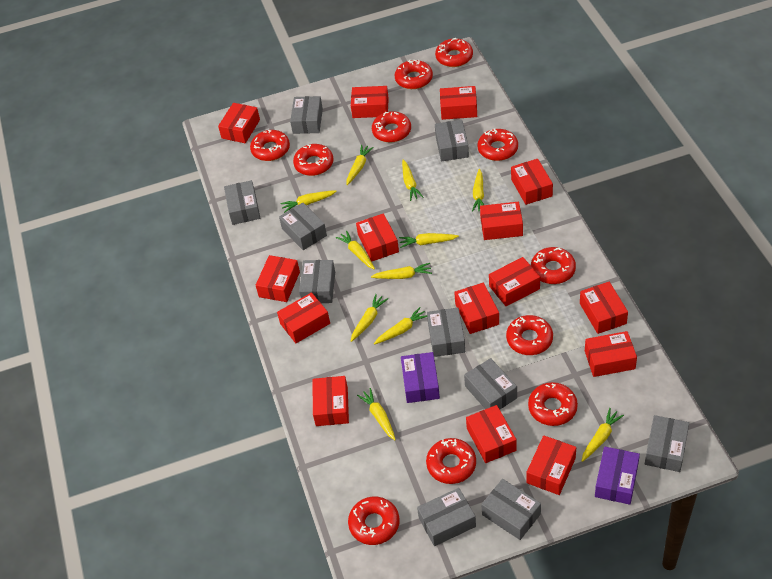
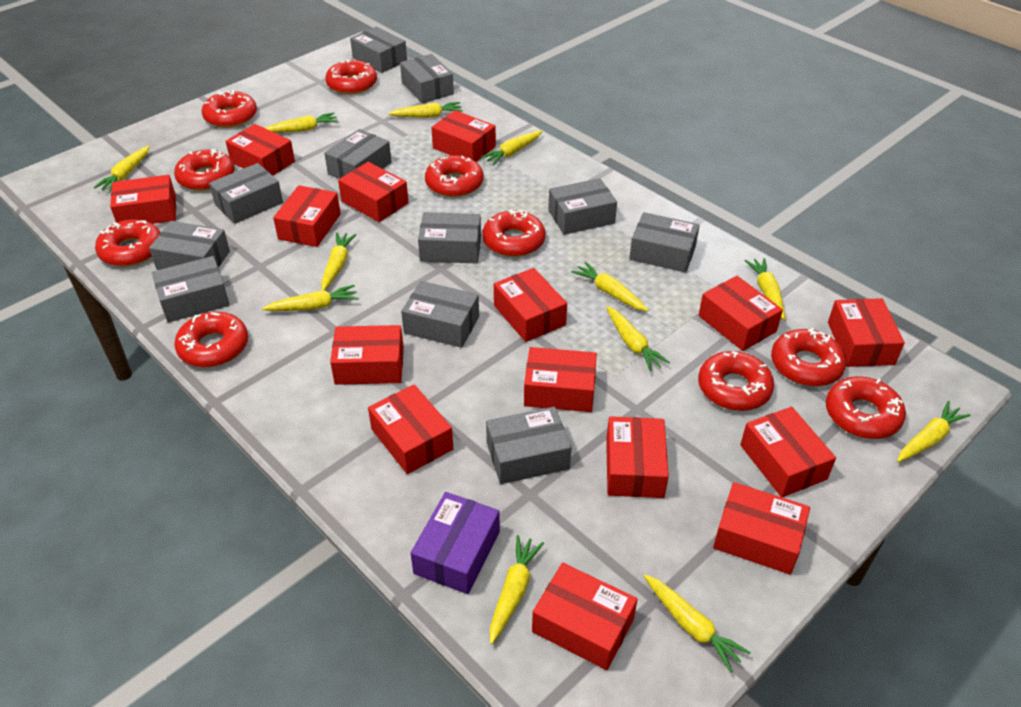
grey box: [224,180,260,225] [279,202,327,250] [290,96,323,134] [299,260,335,303] [417,488,476,546] [427,308,465,357] [435,120,469,162] [464,358,517,409] [481,479,541,540] [645,415,689,472] = 10 -> [149,221,230,270] [152,256,230,323] [209,163,283,224] [324,129,391,179] [350,27,407,73] [400,54,454,103] [401,281,479,348] [418,212,481,263] [486,407,572,484] [548,178,617,235] [629,212,700,273] = 11
purple box: [401,352,440,403] [595,447,640,505] = 2 -> [411,492,500,594] = 1
red donut: [250,130,290,161] [293,144,334,176] [348,497,400,545] [372,111,411,143] [395,59,433,89] [426,438,476,484] [435,38,473,67] [477,129,518,161] [506,315,553,355] [528,382,578,426] [531,247,576,284] = 11 -> [95,219,161,267] [174,148,235,191] [174,312,248,367] [202,90,257,128] [325,60,377,94] [425,155,484,197] [482,209,546,257] [698,351,774,411] [771,328,846,386] [826,376,906,439] = 10
yellow carrot: [280,190,337,213] [335,230,375,270] [346,145,374,185] [351,294,388,342] [357,388,396,440] [371,263,432,279] [374,307,427,345] [399,233,459,248] [402,160,423,201] [472,169,484,212] [582,408,624,462] = 11 -> [94,146,150,192] [262,285,358,311] [265,113,338,133] [321,232,357,291] [388,102,463,118] [481,130,542,165] [490,535,544,644] [571,262,649,311] [606,306,670,371] [644,575,751,672] [744,258,785,321] [897,401,971,462] = 12

